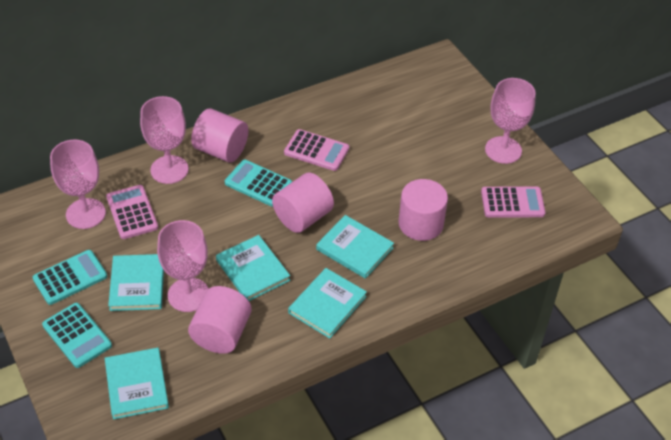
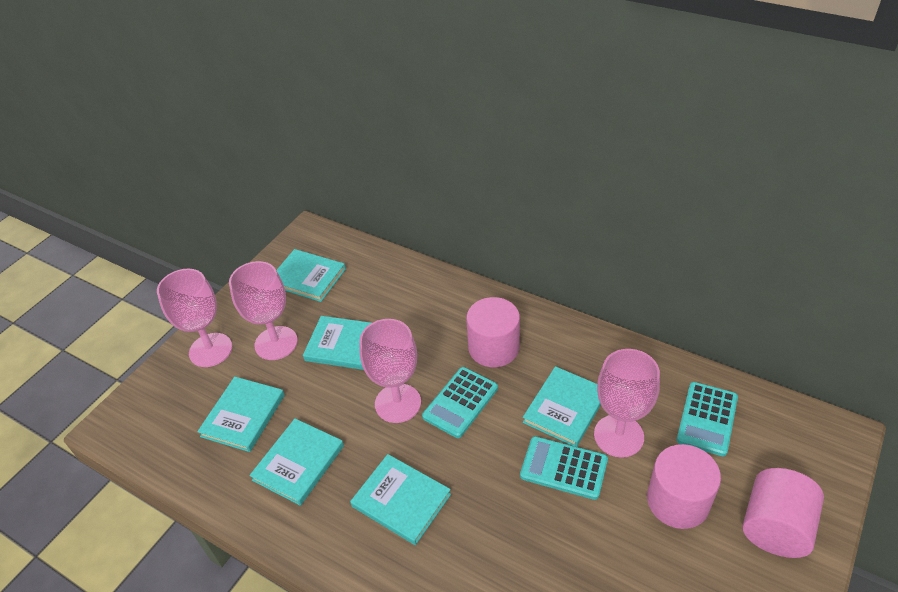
pink calculator: [106,185,158,239] [284,129,349,171] [481,186,545,218] = 3 -> none = 0
pink cylinder: [188,286,252,354] [191,109,248,163] [272,173,334,233] [399,179,448,241] = 4 -> [466,297,520,367] [647,444,721,529] [743,468,824,558] = 3
turquoise book: [105,348,169,419] [108,254,164,311] [216,235,290,301] [288,268,367,339] [316,215,394,279] = 5 -> [197,377,285,452] [249,419,344,506] [276,249,346,302] [303,316,371,370] [350,454,451,545] [523,366,601,447] = 6

